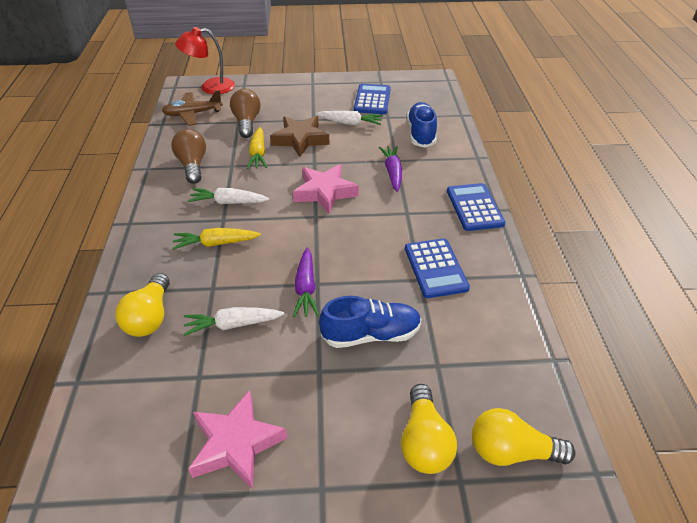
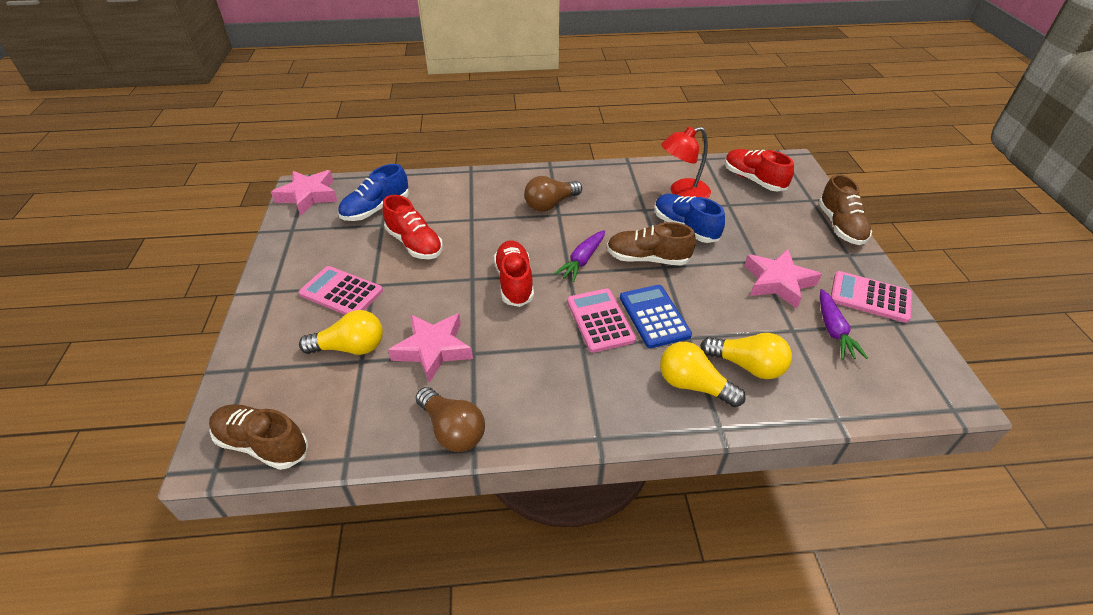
blue calculator: [354,84,391,114] [405,238,470,298] [447,183,506,231] = 3 -> [620,285,692,348] = 1
brown plane: [162,90,223,126] = 1 -> none = 0
brown shoe: none = 0 -> [209,404,308,470] [607,222,696,265] [818,174,872,245] = 3
brown star: [270,116,330,157] = 1 -> none = 0
pink calculator: none = 0 -> [299,266,383,315] [567,288,636,353] [831,271,912,323] = 3
pink star: [188,390,287,490] [293,164,359,214] = 2 -> [271,170,338,215] [388,313,473,383] [744,249,822,309] = 3
red shoe: none = 0 -> [383,195,443,259] [494,240,534,307] [725,149,794,191] = 3
white carrot: [183,307,284,336] [188,188,269,204] [316,111,383,125] = 3 -> none = 0
yellow carrot: [172,228,261,250] [247,127,267,169] = 2 -> none = 0

